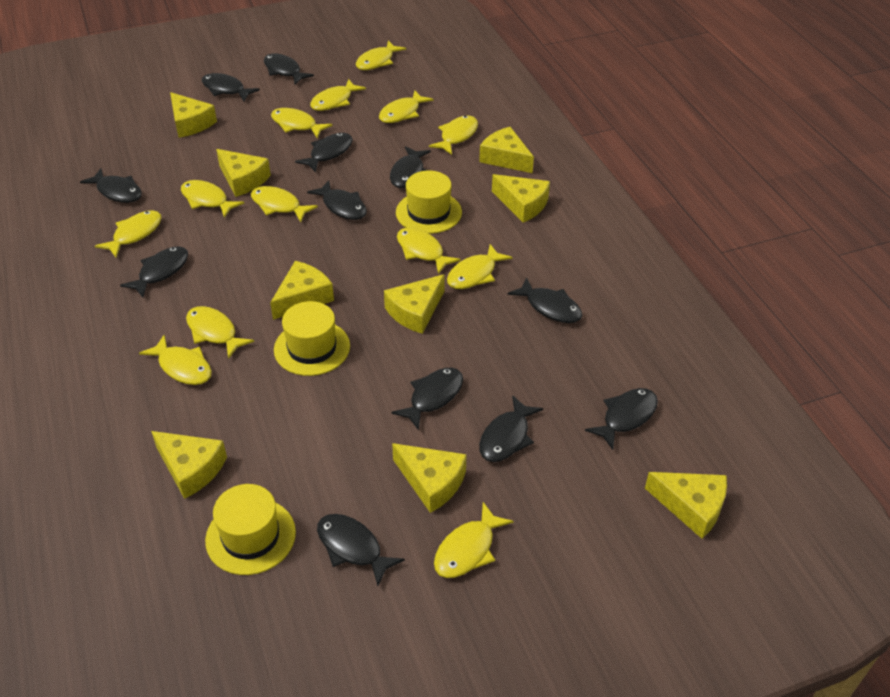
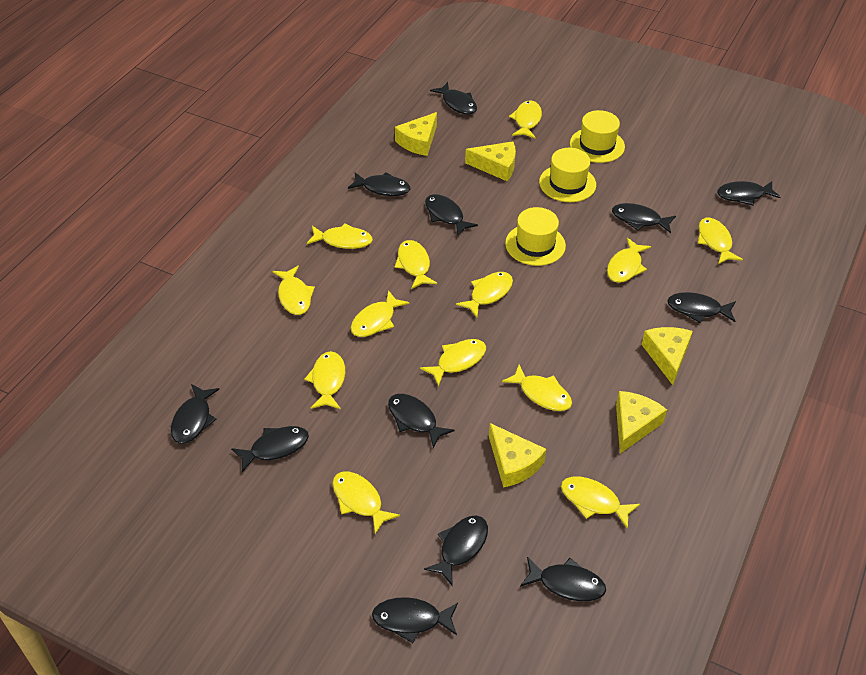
yellow cheese: [151,431,227,499] [170,92,217,138] [216,149,271,197] [270,261,334,320] [384,274,445,334] [392,443,467,513] [479,127,534,173] [492,174,550,223] [645,472,727,539] = 9 -> [395,112,437,156] [465,141,516,181] [489,423,546,488] [616,391,667,454] [641,327,693,385] = 5

